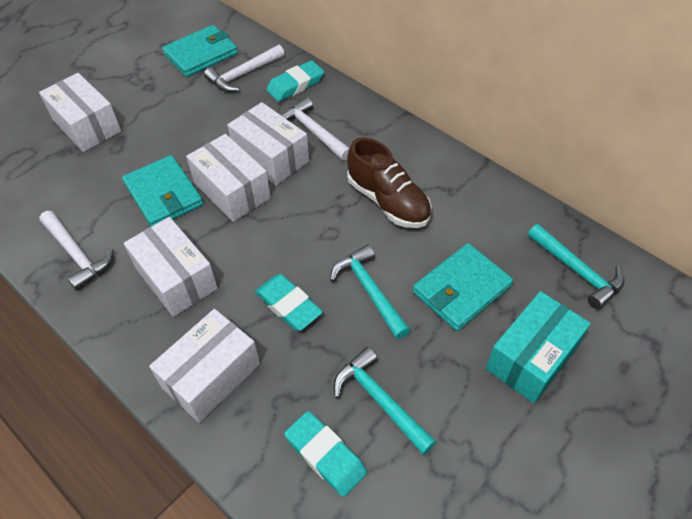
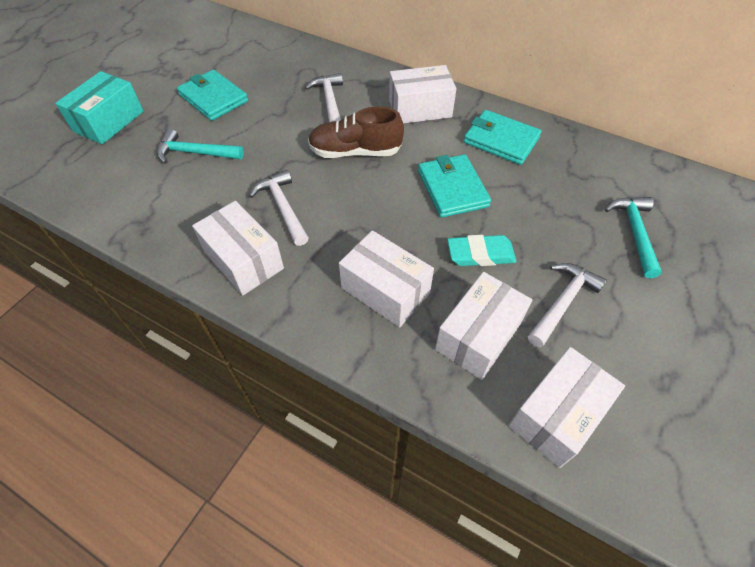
turquoise eraser: [255,274,323,331] [266,60,324,102] [284,411,367,497] = 3 -> [447,235,516,266] = 1
turquoise hammer: [330,245,410,339] [334,347,436,455] [528,224,624,310] = 3 -> [157,128,244,164] [605,197,662,278] = 2

